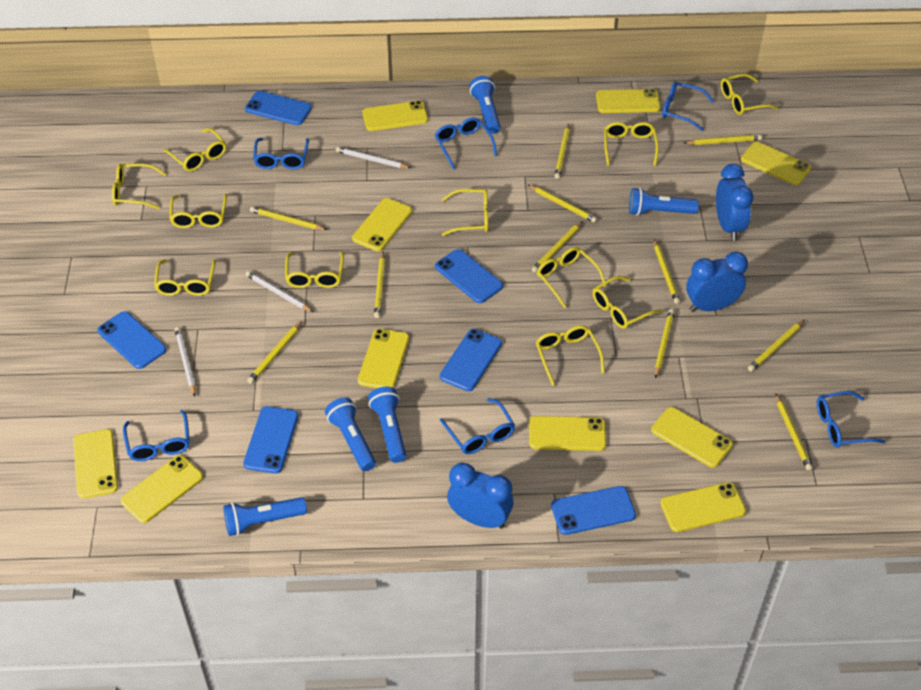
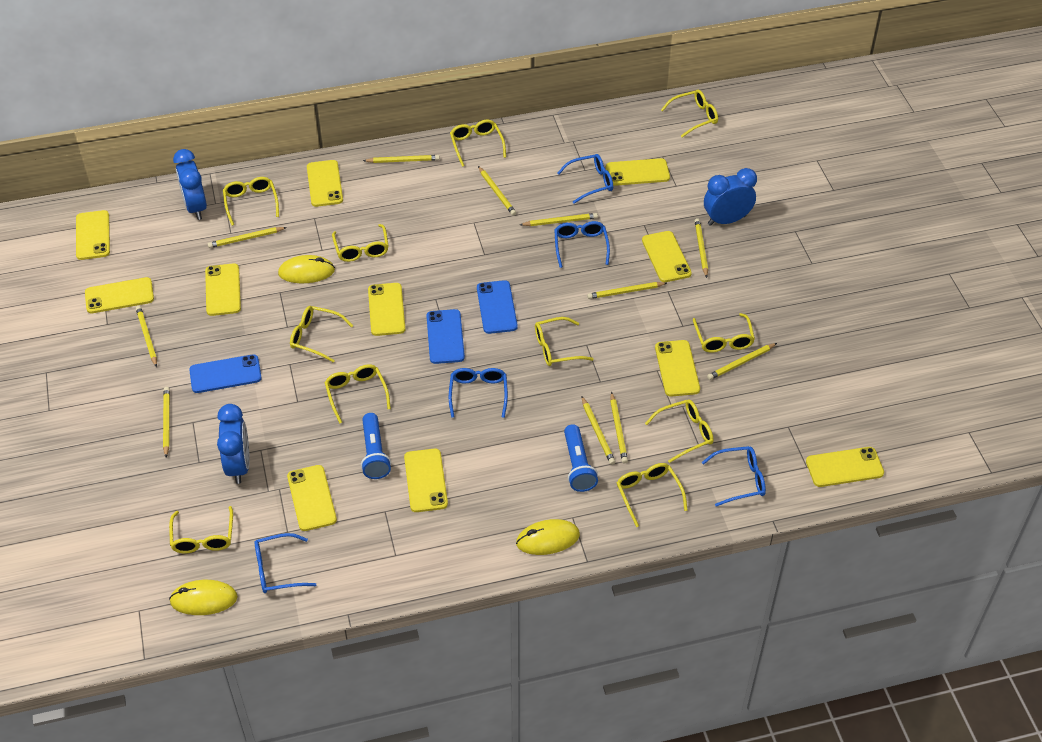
blue flashlight: [223,497,307,536] [325,397,376,471] [368,387,406,463] [469,76,501,134] [629,188,699,216] = 5 -> [361,413,391,479] [564,424,598,492] = 2
blue glasses: [123,410,190,461] [253,138,309,170] [435,117,497,169] [440,398,515,454] [662,81,714,131] [817,391,885,448] = 6 -> [254,533,317,593] [449,368,508,418] [554,221,610,268] [557,154,613,204] [702,446,766,507] = 5
blue phone: [97,311,166,369] [243,406,298,474] [245,91,312,125] [435,249,503,303] [440,329,502,391] [551,486,636,535] = 6 -> [189,354,262,393] [426,309,465,364] [477,280,518,334] = 3
white pencil: [175,327,196,397] [245,271,313,312] [336,147,411,168] = 3 -> none = 0
yellow mouse: none = 0 -> [169,580,238,615] [278,255,335,283] [516,519,580,555] = 3
yellow phone: [73,429,118,499] [121,455,203,523] [352,198,412,251] [358,328,409,389] [362,101,428,131] [529,416,606,451] [596,89,660,113] [651,407,733,468] [660,482,746,532] [741,142,811,185] = 10 -> [76,210,110,260] [85,277,154,313] [205,263,241,316] [287,465,337,531] [307,160,343,207] [368,283,405,336] [404,449,448,512] [606,158,670,186] [642,231,692,282] [655,340,700,397] [806,447,884,487] = 11

